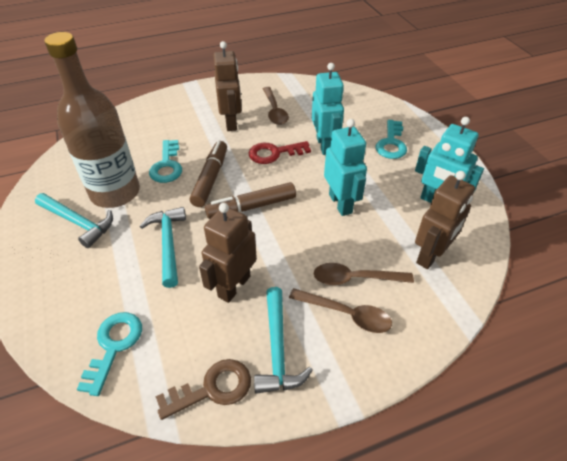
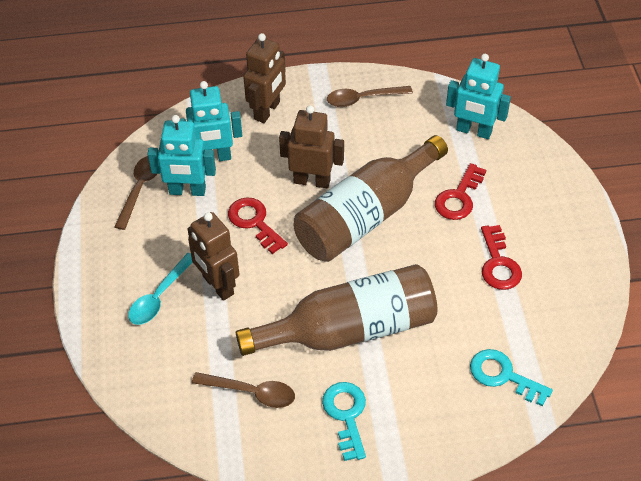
brown bottle: [44,32,140,208] = 1 -> [236,264,438,356] [294,135,448,262] = 2
brown key: [156,359,251,420] = 1 -> none = 0
brown marker: [190,141,227,207] [205,182,296,219] = 2 -> none = 0
red key: [249,141,311,164] = 1 -> [228,197,288,254] [435,163,486,220] [481,225,522,290] = 3
turquoise hammer: [35,193,113,248] [139,207,186,288] [254,287,313,394] = 3 -> none = 0
turquoise key: [77,312,142,396] [149,140,182,183] [376,120,407,159] = 3 -> [322,382,366,461] [470,349,553,406] = 2
turquoise spoon: none = 0 -> [128,253,193,325] = 1

